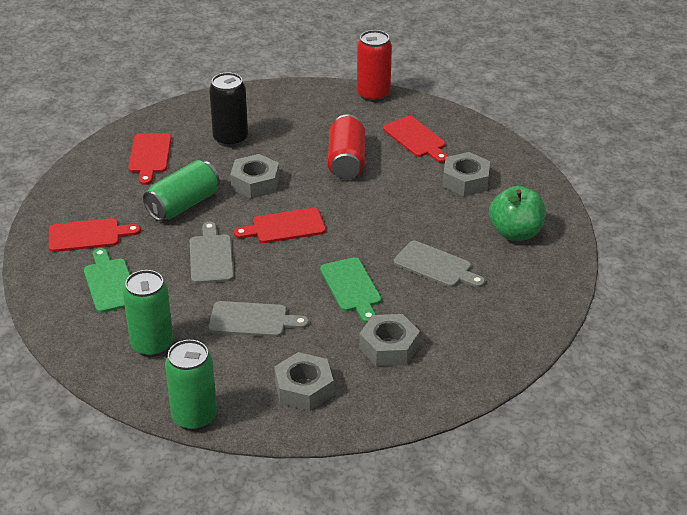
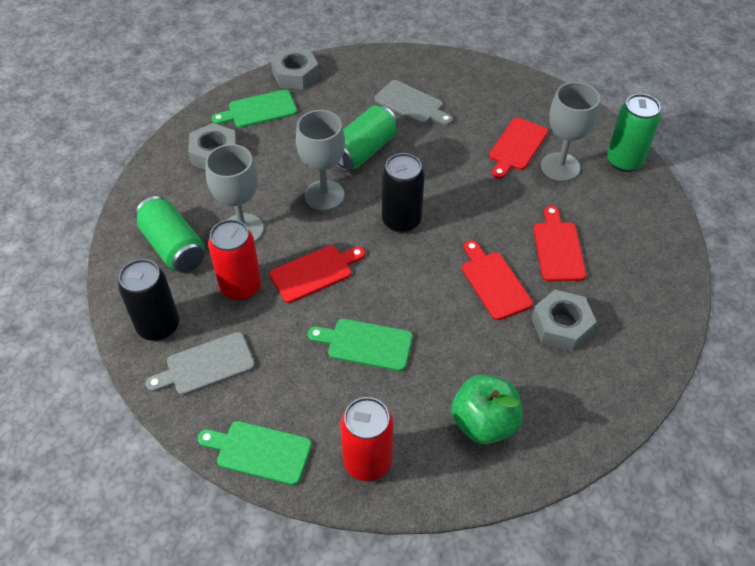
black can: [209,72,248,147] = 1 -> [118,259,179,341] [382,153,425,233] = 2
green cutting board: [84,248,130,313] [320,257,381,323] = 2 -> [198,421,312,486] [212,90,297,128] [308,319,413,371] = 3
grey cutting board: [190,222,234,284] [209,301,309,337] [394,241,485,288] = 3 -> [146,332,255,395] [374,80,453,125] = 2
grey goblet: none = 0 -> [205,144,263,242] [296,110,345,210] [541,82,600,181] = 3
grey nut: [230,154,279,199] [274,352,334,411] [359,314,420,366] [443,152,490,196] = 4 -> [188,123,238,170] [271,48,319,90] [531,290,596,351] = 3

